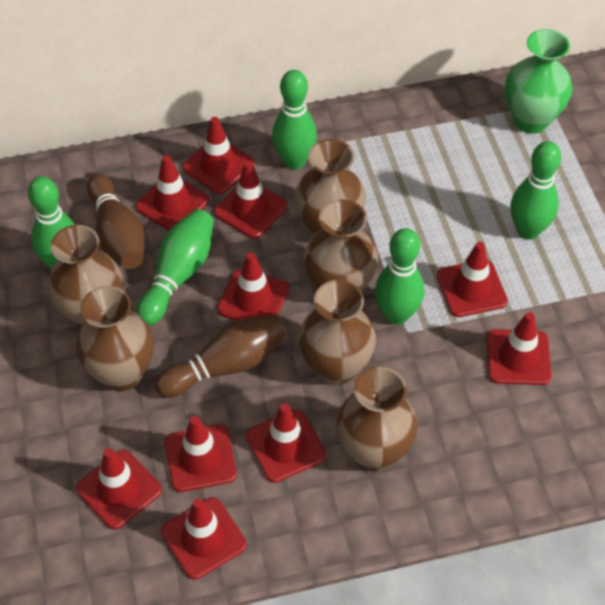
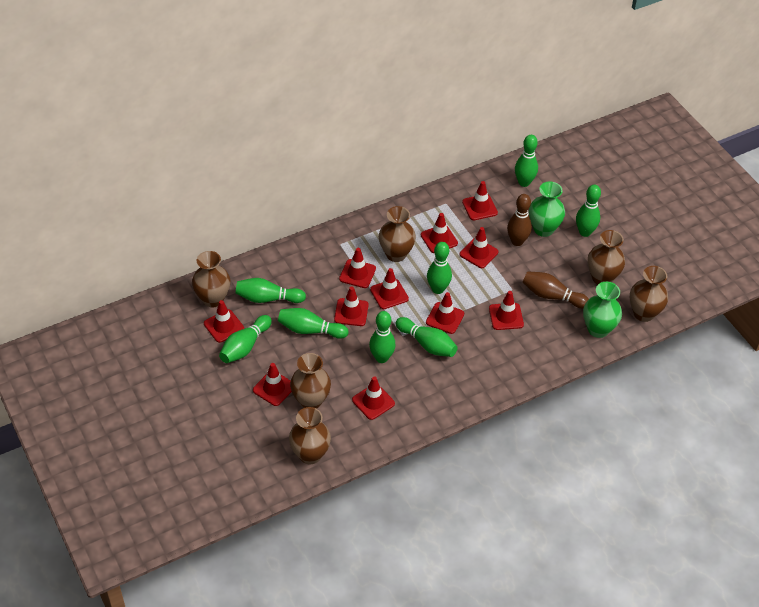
green bowling pin: [28,176,75,268] [136,209,214,326] [272,70,317,169] [375,228,424,325] [510,141,561,240] = 5 -> [219,315,272,363] [235,278,306,303] [278,308,349,339] [369,311,396,363] [396,317,458,357] [427,242,452,294] [515,135,538,187] [576,185,601,237] = 8
green vase: [505,29,573,134] = 1 -> [529,181,565,237] [583,282,622,338] = 2
red traffic cone: [76,448,162,530] [136,155,209,231] [161,497,247,579] [165,416,237,492] [182,117,254,194] [214,161,287,239] [217,252,289,321] [246,403,326,483] [437,242,508,317] [486,312,552,385] = 10 -> [204,300,244,343] [253,363,292,406] [334,286,369,326] [339,248,376,288] [352,376,395,420] [370,268,409,309] [421,213,458,253] [426,292,464,334] [460,227,498,268] [462,181,498,220] [489,291,524,330] = 11

